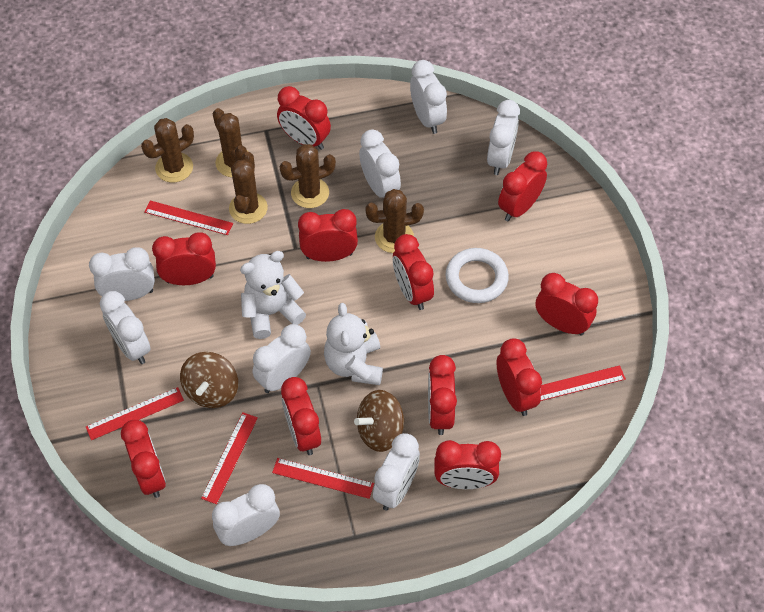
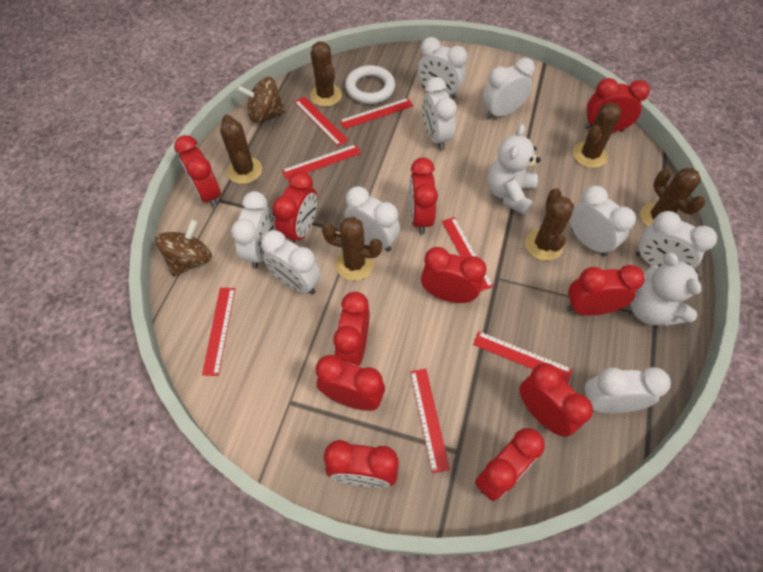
brown cactus: [141,118,194,183] [212,108,249,177] [229,152,268,224] [280,144,336,208] [365,189,424,253] = 5 -> [220,114,262,184] [310,41,342,107] [322,217,382,281] [525,188,574,261] [573,102,621,168] [640,168,705,227] = 6
red ruler: [86,387,184,440] [144,200,233,235] [201,412,258,504] [272,458,374,499] [540,365,626,401] = 5 -> [202,288,235,376] [282,144,361,180] [294,96,348,146] [339,98,413,129] [410,369,450,473] [442,217,494,292] [473,331,572,384] = 7
white clock: [89,247,155,301] [100,291,151,364] [212,484,280,546] [253,324,311,393] [359,129,401,198] [373,433,420,511] [410,60,447,134] [487,100,520,175] = 8 -> [231,191,274,269] [261,230,321,294] [345,186,400,252] [418,37,467,99] [422,77,457,150] [482,58,535,119] [570,186,636,256] [585,367,671,413] [636,211,717,268] = 9

